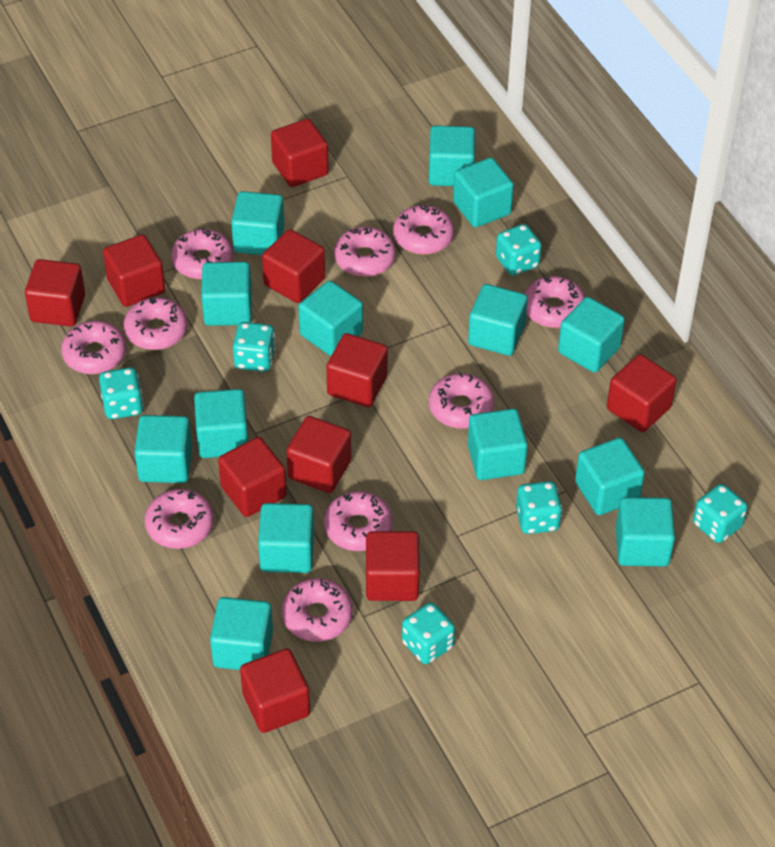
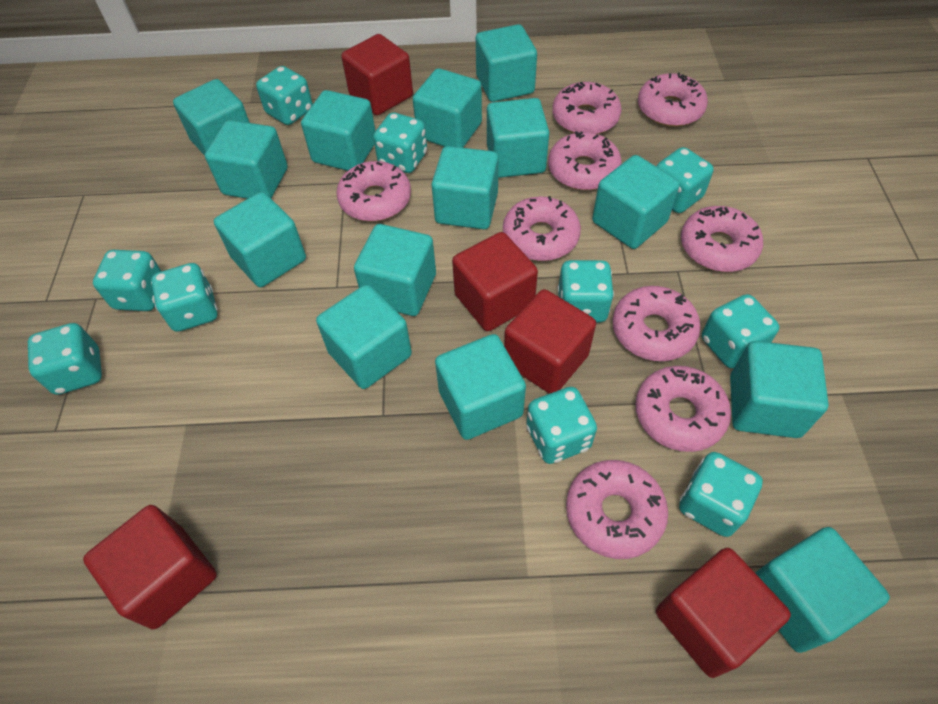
pink donut: [61,321,126,374] [124,297,188,350] [145,489,214,549] [171,228,233,279] [282,578,353,642] [324,491,393,551] [334,227,396,277] [393,205,454,255] [429,373,494,429] [524,276,585,328] = 10 -> [336,161,411,221] [503,196,581,261] [548,131,622,190] [552,82,622,134] [566,460,668,559] [613,286,701,361] [635,366,731,452] [638,72,708,127] [681,206,763,272] = 9
red cube: [25,259,85,327] [103,234,165,307] [218,437,287,517] [240,648,310,733] [262,229,325,303] [271,119,329,187] [287,416,351,493] [327,333,388,407] [366,531,420,601] [607,354,677,432] = 10 -> [83,505,217,629] [341,34,413,115] [452,232,538,331] [504,289,596,394] [656,548,791,678] = 5
turquoise dice: [99,367,144,419] [233,322,276,372] [402,603,455,664] [496,224,542,276] [516,481,562,534] [693,484,748,543] = 6 -> [28,323,102,395] [93,250,161,311] [151,263,218,332] [256,66,313,125] [373,113,427,173] [526,387,597,464] [557,260,614,323] [656,147,714,213] [679,452,763,537] [702,294,779,368] = 10

